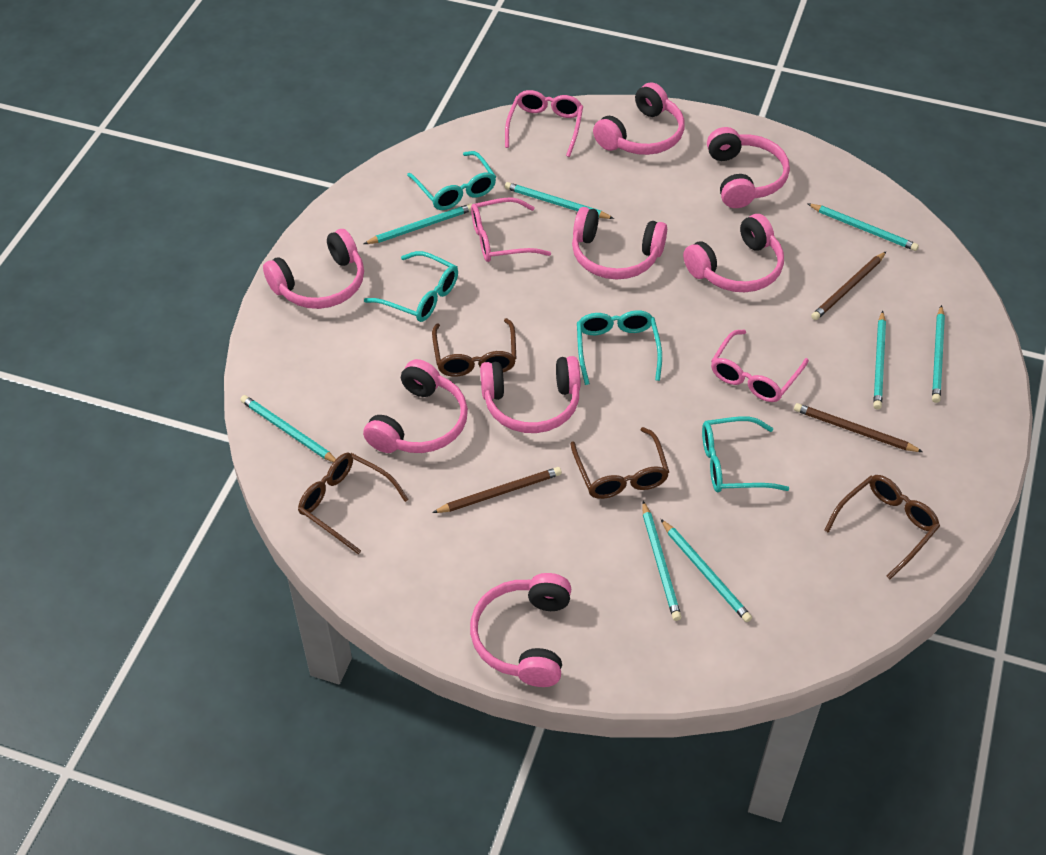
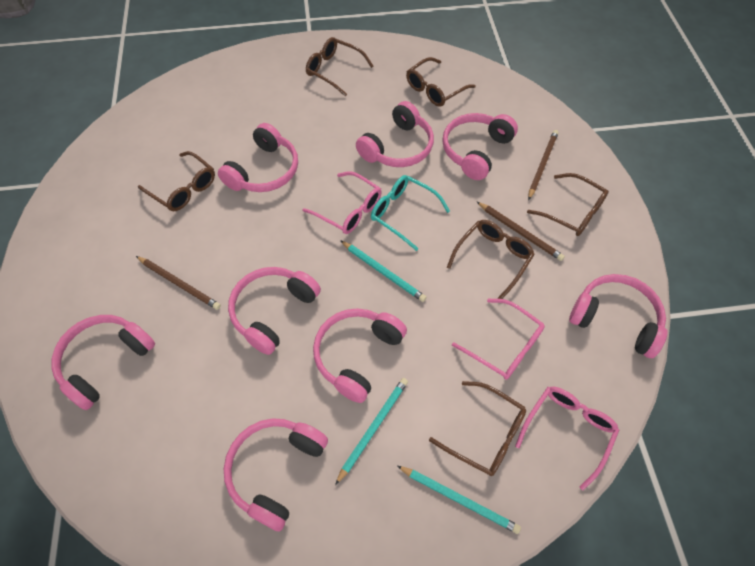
brown glasses: [298,453,409,554] [432,318,516,377] [571,427,669,499] [824,475,940,579] = 4 -> [138,151,215,211] [306,37,374,96] [406,57,476,107] [429,381,526,476] [447,220,535,299] [527,173,609,236] = 6
turquoise glasses: [364,251,458,322] [407,151,496,210] [577,310,662,385] [702,416,789,492] = 4 -> [371,175,450,251] = 1
turquoise pencil: [240,395,336,462] [364,204,472,244] [505,182,614,219] [642,501,681,621] [661,519,752,622] [807,203,919,251] [873,311,886,409] [932,305,945,403] = 8 -> [335,378,408,485] [340,240,426,302] [397,466,521,534] = 3

